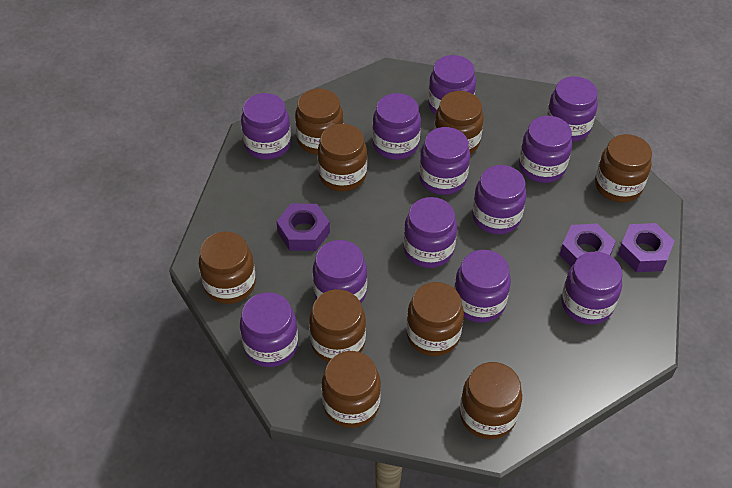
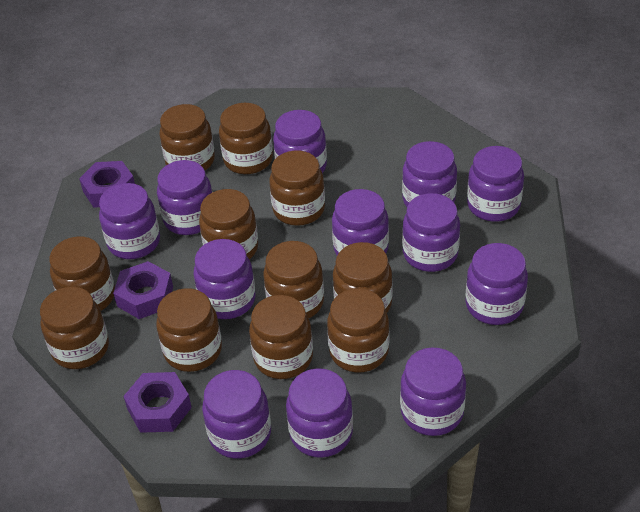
brown jar: [199,231,256,304] [295,89,344,155] [309,289,366,362] [318,124,367,192] [322,351,381,428] [406,282,464,356] [434,91,484,154] [460,362,522,439] [595,134,652,203] = 9 -> [40,287,109,369] [49,236,115,311] [156,288,222,372] [159,104,215,170] [199,189,258,259] [219,103,273,174] [249,295,313,379] [263,241,324,318] [269,151,325,226] [327,288,389,373] [333,242,393,313] = 11

